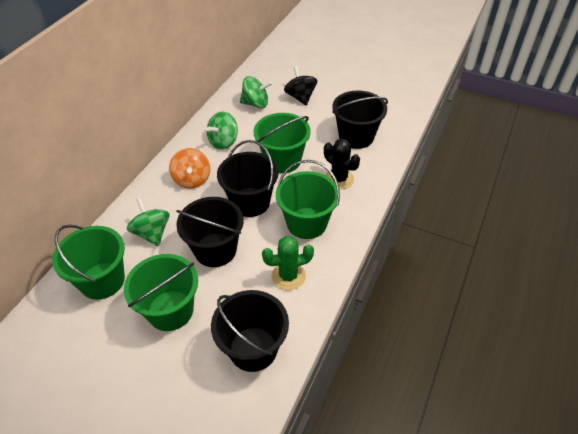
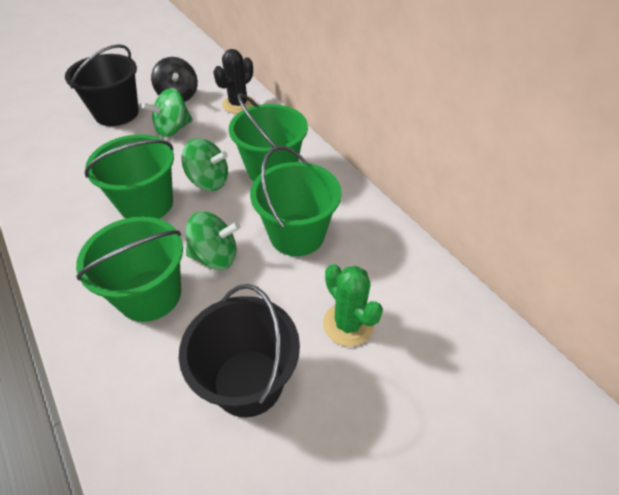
black bucket: [176,197,244,267] [211,290,289,372] [217,140,279,217] [332,91,388,149] = 4 -> [65,44,139,126] [179,284,300,417] = 2
orange spinning top: [169,148,210,189] = 1 -> none = 0

